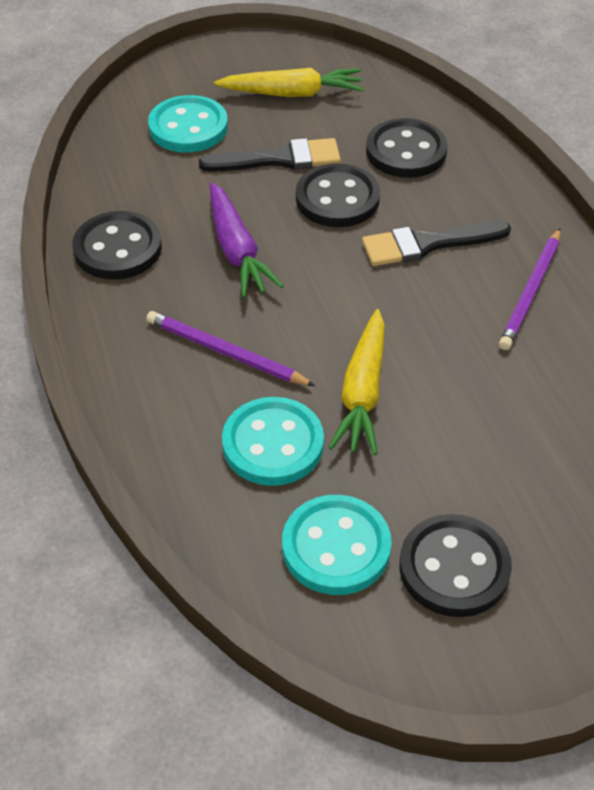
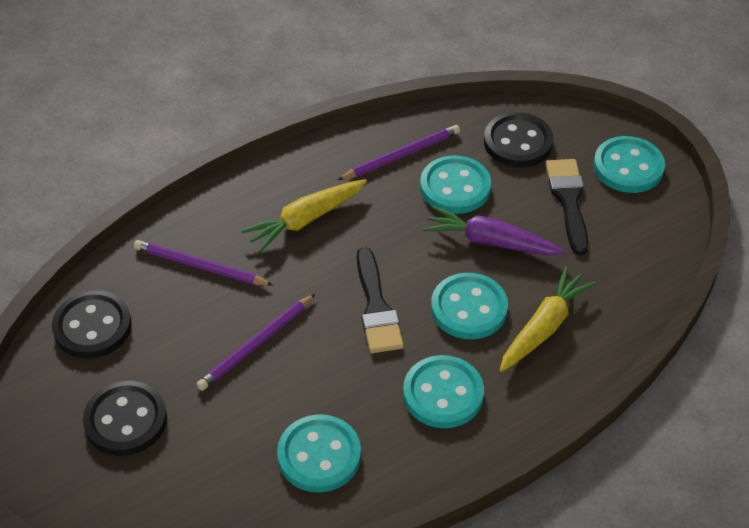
black button: [72,211,162,280] [296,163,380,227] [366,118,448,178] [399,514,512,617] = 4 -> [52,290,132,359] [83,381,167,456] [484,112,553,167] = 3
purple pencil: [146,311,315,386] [499,228,560,350] = 2 -> [134,240,273,286] [196,294,315,391] [338,125,460,180] = 3
turquoise button: [148,95,228,152] [222,397,324,486] [282,495,392,595] = 3 -> [277,414,361,492] [403,355,484,428] [420,156,491,214] [431,273,508,339] [593,136,665,193] = 5

